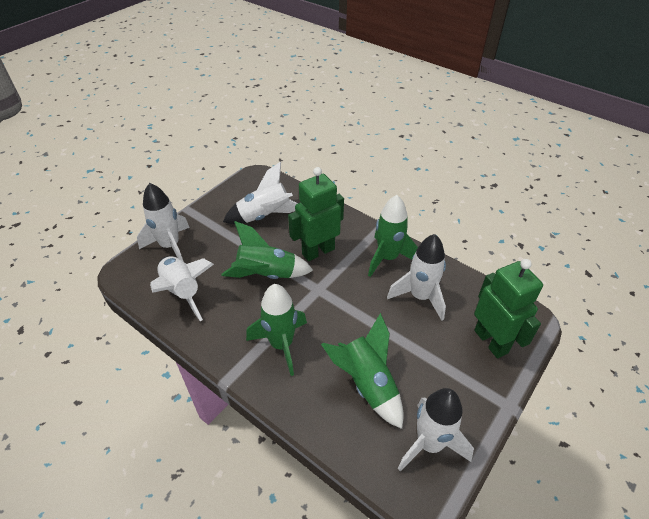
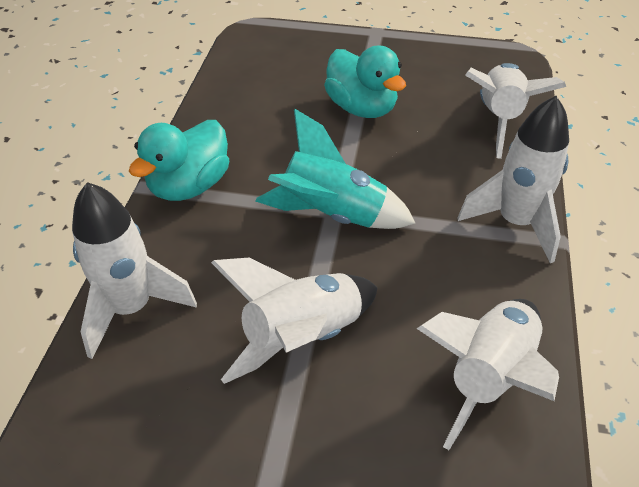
green robot: [288,167,344,261] [474,259,543,358] = 2 -> none = 0
green rocket: [221,221,313,279] [246,284,307,376] [321,313,404,429] [368,195,418,277] = 4 -> none = 0
turquoise duck: none = 0 -> [129,120,229,201] [324,45,406,118] = 2
turquoise rocket: none = 0 -> [255,109,415,229] = 1

